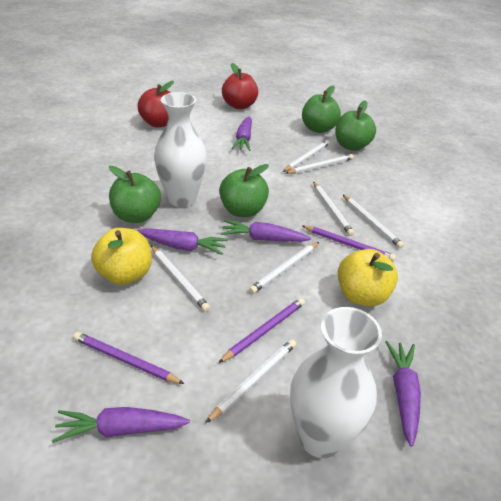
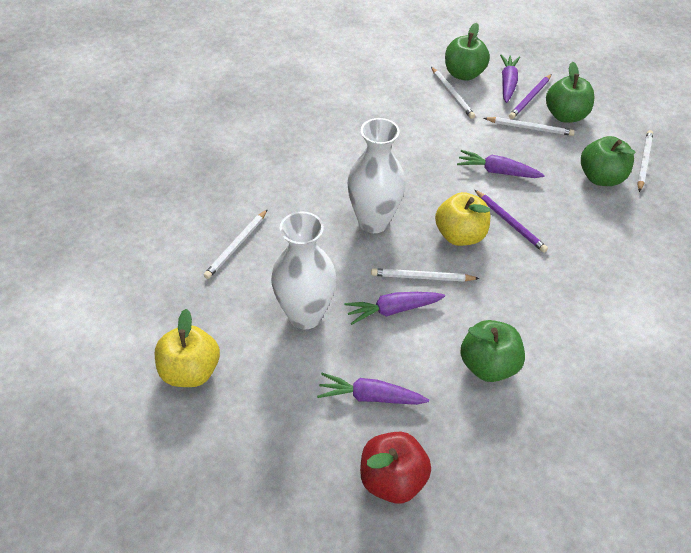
purple carrot: [52,407,190,443] [137,228,228,255] [221,220,311,242] [231,117,252,151] [385,341,421,447] = 5 -> [317,373,429,405] [345,292,445,325] [457,150,545,178] [500,55,520,103] = 4
purple pencil: [73,332,184,384] [218,298,305,363] [301,225,396,261] = 3 -> [475,190,548,253] [509,74,551,119] = 2
red apple: [137,81,174,127] [222,63,258,109] = 2 -> [360,432,431,504] = 1
white pencil: [151,246,210,312] [206,339,296,423] [249,242,319,294] [283,140,330,172] [285,154,354,174] [313,182,354,236] [343,195,404,248] = 7 -> [204,209,268,279] [371,268,480,282] [431,67,475,119] [484,117,575,136] [637,130,653,192] = 5

